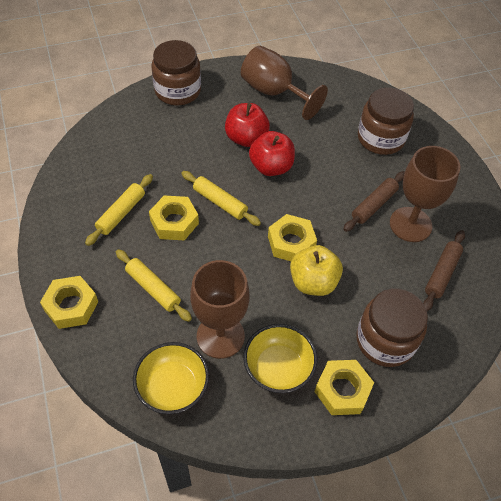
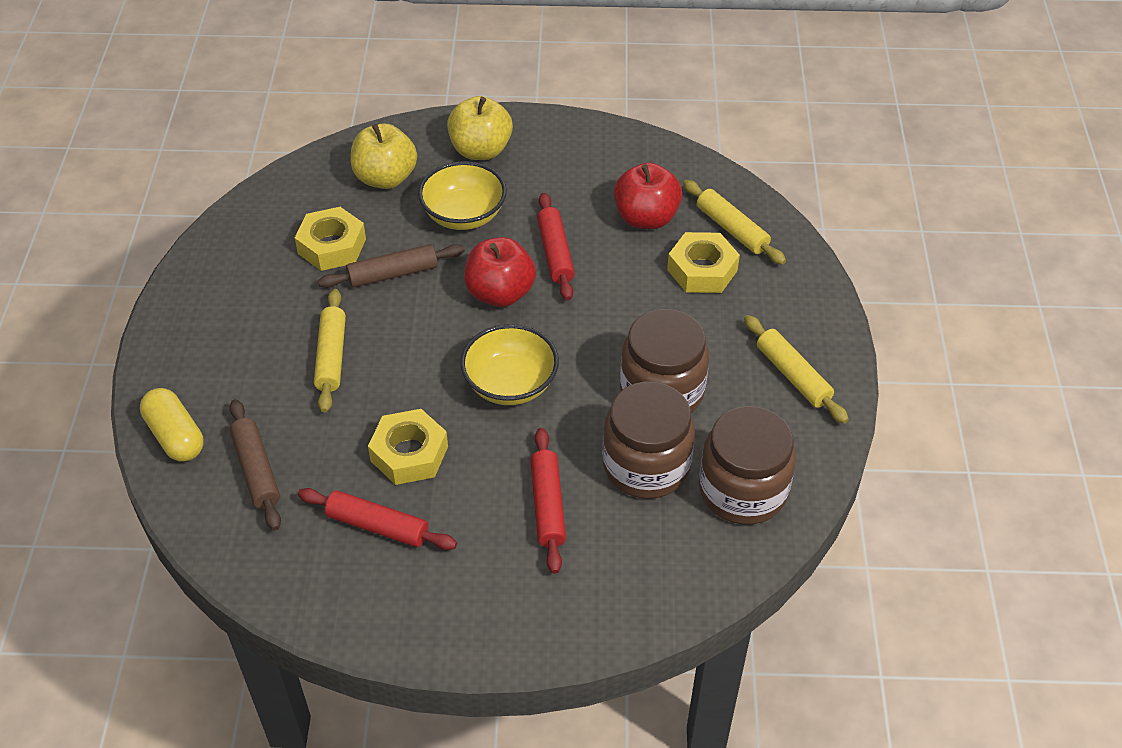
brown goblet: [190,260,250,359] [241,46,328,120] [390,146,461,242] = 3 -> none = 0
red rolling pin: none = 0 -> [298,488,457,550] [530,428,566,574] [537,193,575,301] = 3
yellow apple: [290,245,343,296] = 1 -> [351,124,417,189] [447,96,513,160] = 2
yellow capsule: none = 0 -> [140,388,204,462] = 1
yellow nut: [40,276,98,329] [149,195,199,241] [268,214,317,261] [314,360,374,415] = 4 -> [295,207,366,271] [368,409,448,485] [667,232,740,293] = 3

